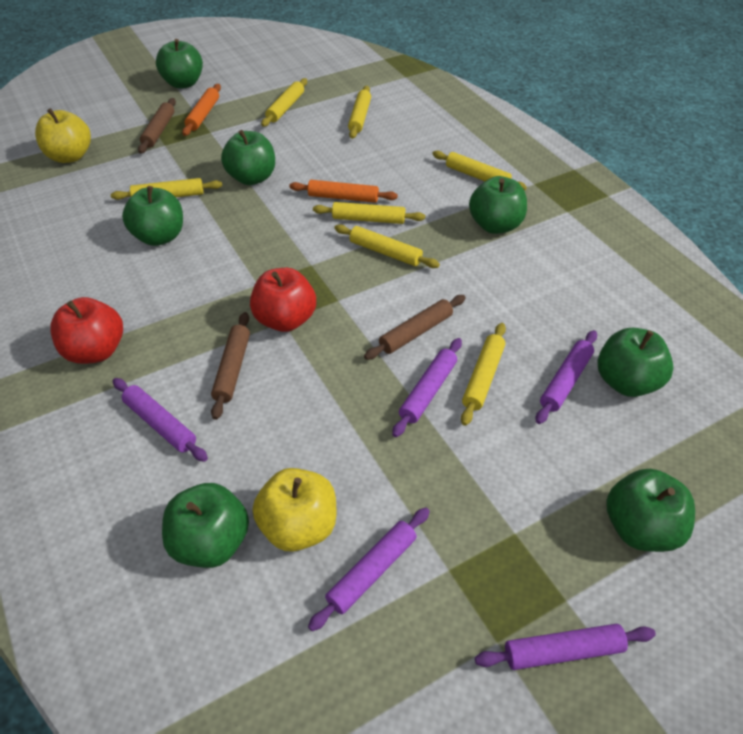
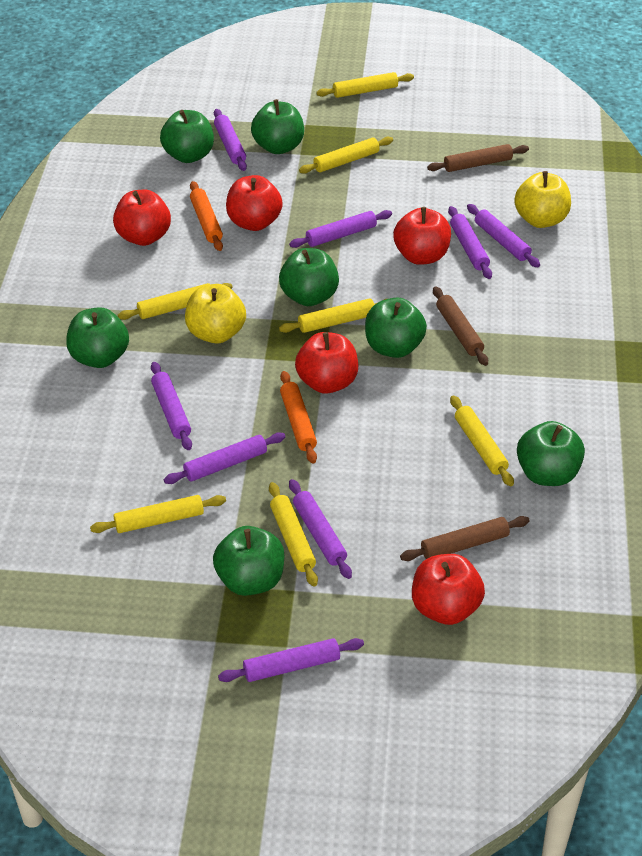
purple rolling pin: [113,378,208,462] [308,507,430,631] [392,338,462,437] [475,624,656,670] [536,330,597,424] = 5 -> [151,362,192,450] [164,432,286,484] [214,109,247,171] [218,638,364,682] [289,210,392,248] [289,479,352,579] [448,206,492,279] [467,204,540,267] = 8
red apple: [50,297,123,364] [250,268,316,332] = 2 -> [113,190,171,246] [226,175,283,231] [295,332,358,394] [393,207,451,265] [412,554,485,625] = 5

